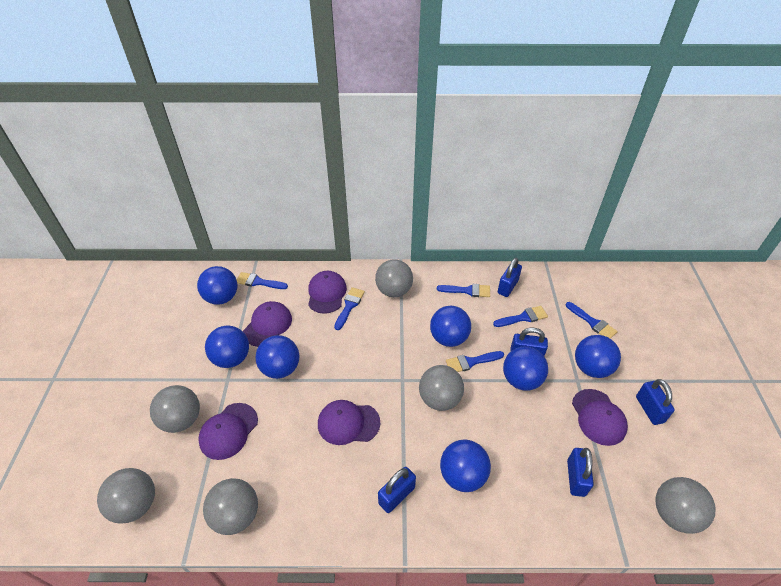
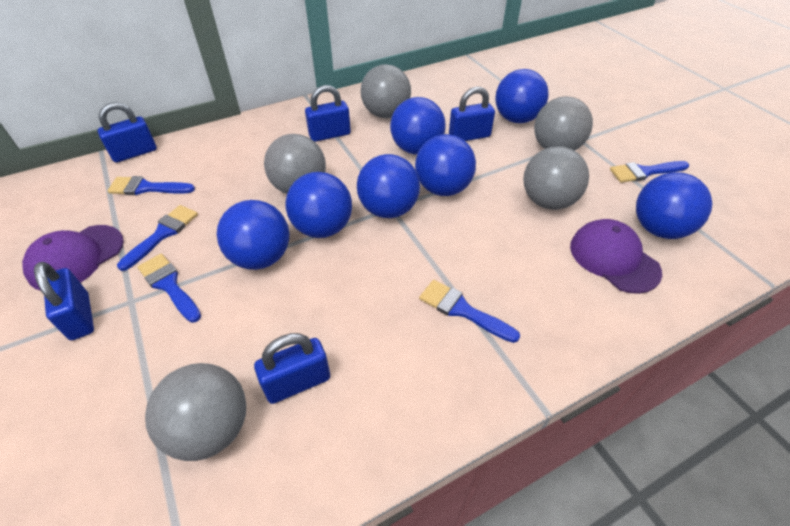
blue brush: [237,272,288,289] [334,287,365,330] [437,284,490,297] [446,351,504,372] [493,306,548,327] [566,302,618,339] = 6 -> [107,176,195,195] [117,205,198,271] [137,254,201,323] [419,280,520,343] [610,161,689,183] = 5
grey ball: [97,468,155,524] [150,385,200,433] [203,478,258,535] [375,259,413,297] [419,365,464,411] [656,477,716,534] = 6 -> [145,363,246,461] [264,134,326,194] [361,64,411,118] [523,146,589,210] [534,96,593,151] = 5
purple cap: [198,403,258,460] [243,301,292,347] [308,271,347,314] [318,400,380,445] [572,389,628,446] = 5 -> [22,225,124,291] [570,219,662,294] = 2

